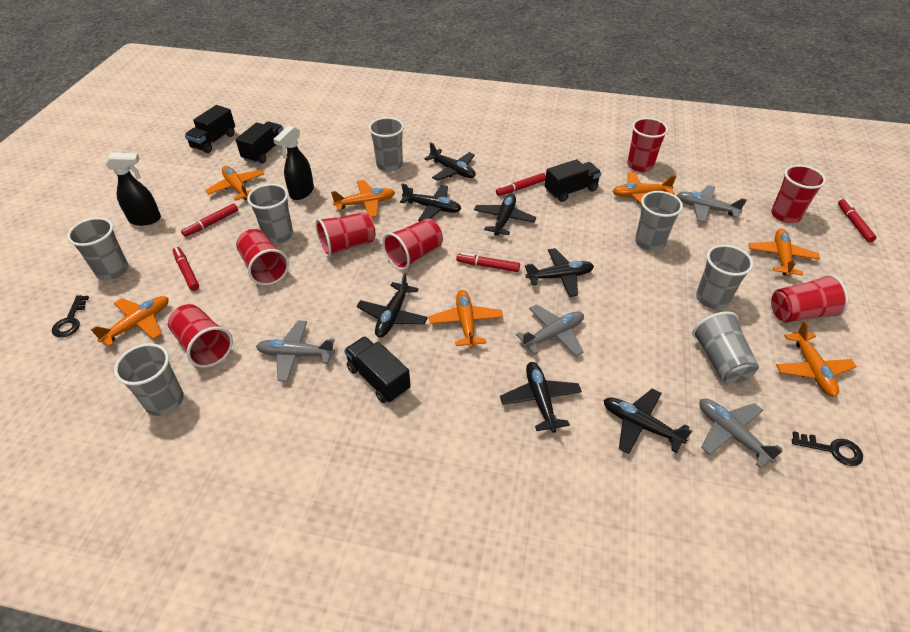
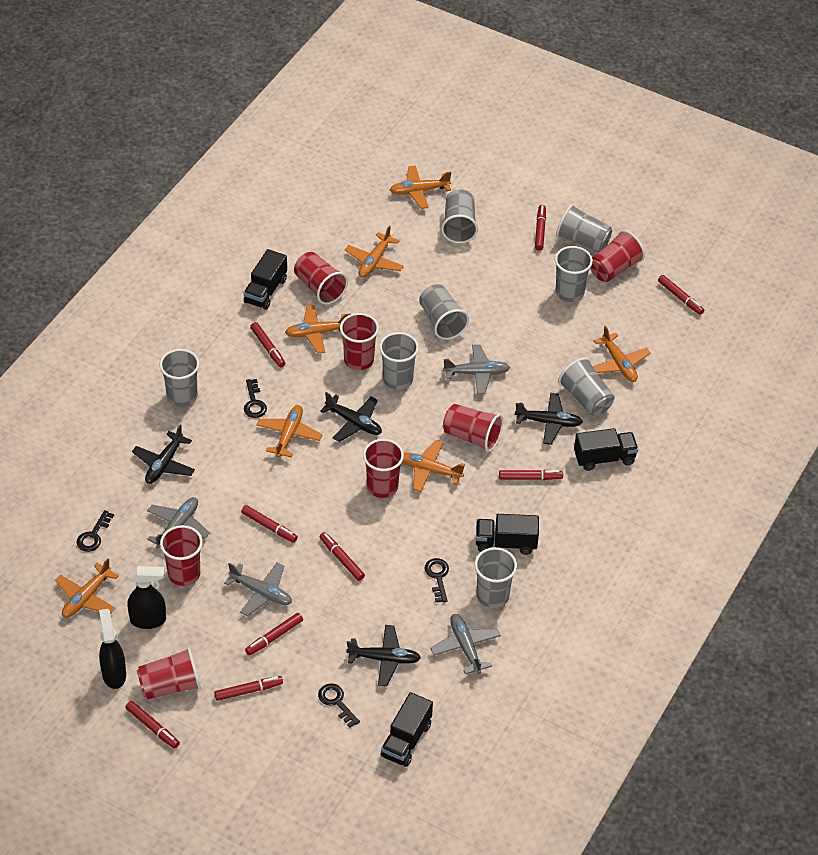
black key: [52,295,89,338] [792,431,863,466] = 2 -> [77,510,114,552] [244,379,267,418] [318,683,360,728] [424,558,449,602] = 4
black plane: [356,273,428,338] [400,183,461,221] [424,142,476,181] [474,194,536,236] [500,362,582,433] [525,248,594,297] [604,388,692,454] = 7 -> [132,425,195,484] [320,392,382,442] [346,625,421,686] [515,393,583,445] = 4
grey cup: [67,217,128,280] [114,343,184,416] [247,184,293,244] [369,117,404,172] [635,191,683,251] [692,311,759,384] [696,245,753,310] = 7 -> [160,349,199,407] [379,332,419,390] [419,284,469,340] [441,189,478,243] [475,547,517,608] [555,246,593,302] [556,204,612,252] [558,357,615,416] = 8
red marker: [173,247,199,291] [181,204,238,237] [456,253,520,272] [496,173,546,196] [838,199,876,242] = 5 -> [125,701,180,749] [214,676,283,701] [241,505,298,543] [245,613,303,656] [250,322,285,367] [320,532,365,581] [499,470,563,480] [535,205,546,251] [658,275,704,315] = 9

